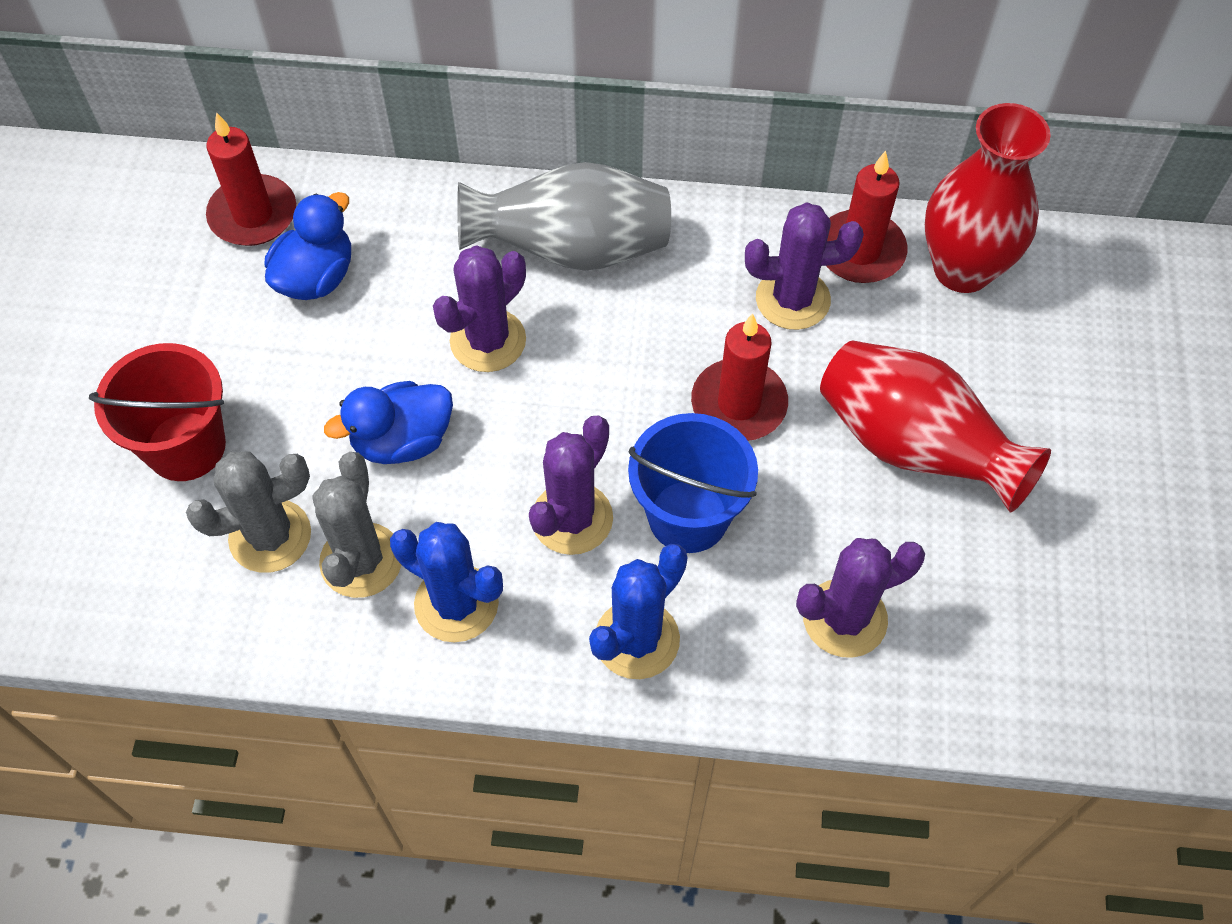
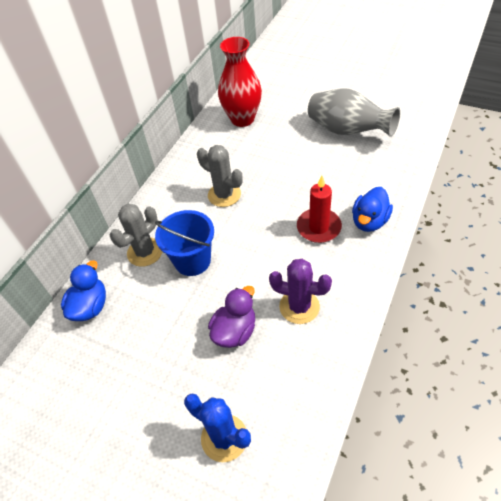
blue cactus: [390,522,503,642] [589,544,688,679] = 2 -> [184,393,251,462] = 1
purple cactus: [433,245,526,372] [529,416,613,555] [745,202,864,330] [796,538,925,658] = 4 -> [269,259,332,324] = 1
purple duck: none = 0 -> [208,286,255,348] = 1
red bucket: [89,343,226,481] = 1 -> none = 0
red candle: [206,112,296,246] [691,313,788,441] [826,151,908,283] = 3 -> [297,176,342,243] = 1
red vase: [820,340,1051,512] [925,103,1051,293] = 2 -> [218,37,262,127] = 1

